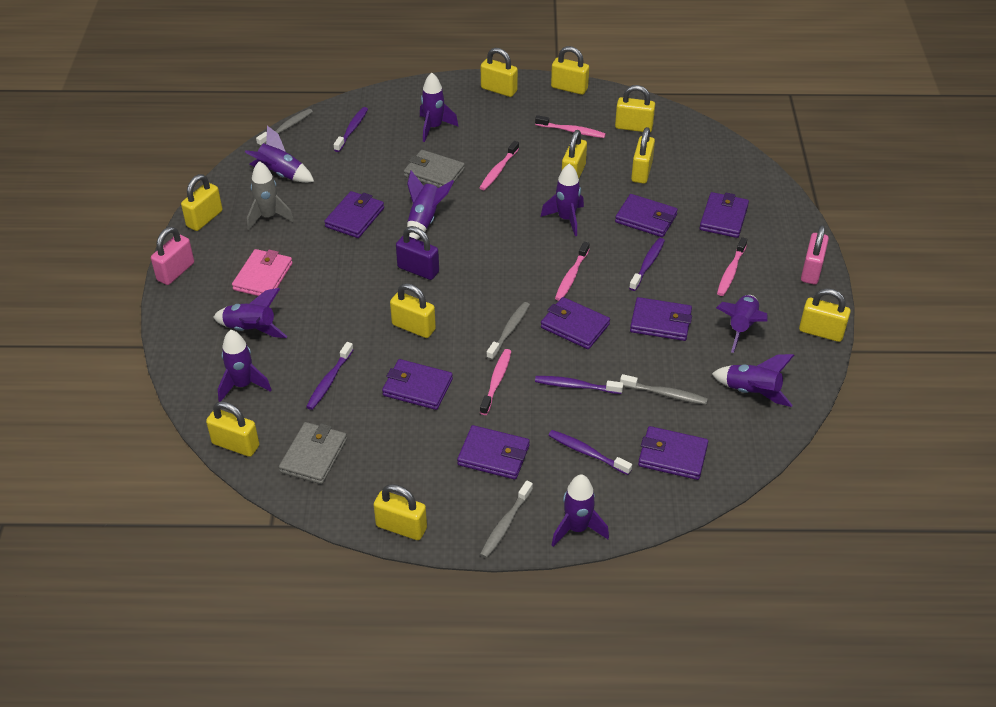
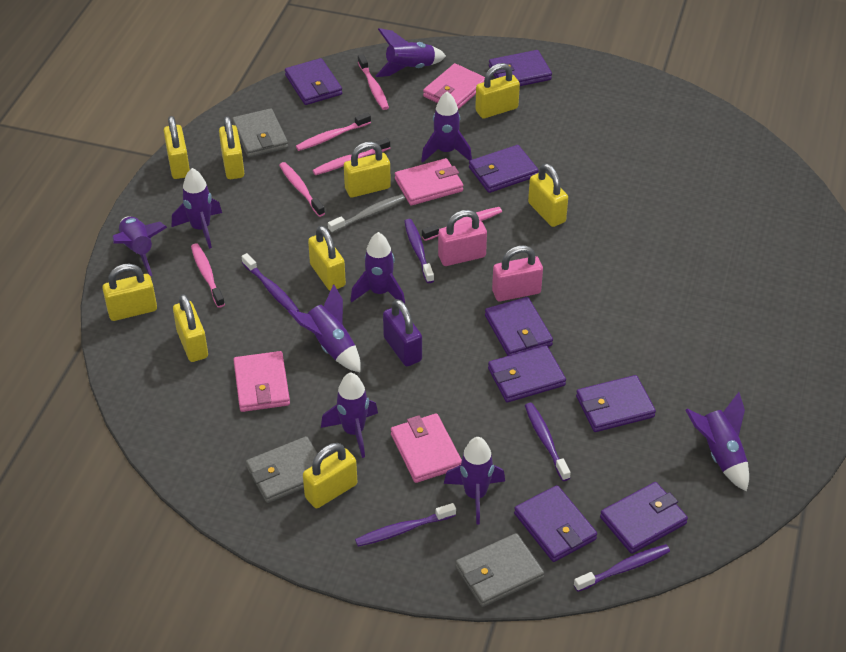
grey rocket: [247,161,294,230] = 1 -> none = 0
grey toothbrush: [256,109,313,146] [480,481,533,558] [487,302,530,360] [620,374,708,405] = 4 -> [328,194,405,233] = 1
grey wallet: [279,422,347,484] [404,150,465,188] = 2 -> [232,108,288,158] [246,436,317,503] [456,533,544,607] = 3
pink toothbrush: [480,141,519,190] [480,349,511,415] [535,115,606,138] [555,242,590,301] [717,237,747,296] = 5 -> [191,244,225,308] [279,162,325,217] [296,112,371,151] [312,138,390,175] [358,54,389,110] [422,207,502,241] = 6
pink wallet: [232,249,293,296] = 1 -> [233,351,290,412] [391,413,462,483] [395,158,463,206] [423,63,485,109] = 4
yellow padlock: [181,174,223,231] [206,401,259,457] [374,484,427,540] [390,283,436,338] [481,48,518,97] [551,46,589,95] [562,130,587,178] [615,85,655,132] [631,127,655,184] [799,288,851,342] = 10 -> [102,264,157,321] [164,116,190,179] [173,294,208,362] [219,116,244,179] [303,443,357,508] [308,226,346,291] [344,142,391,198] [475,63,520,119] [528,164,568,227] = 9

